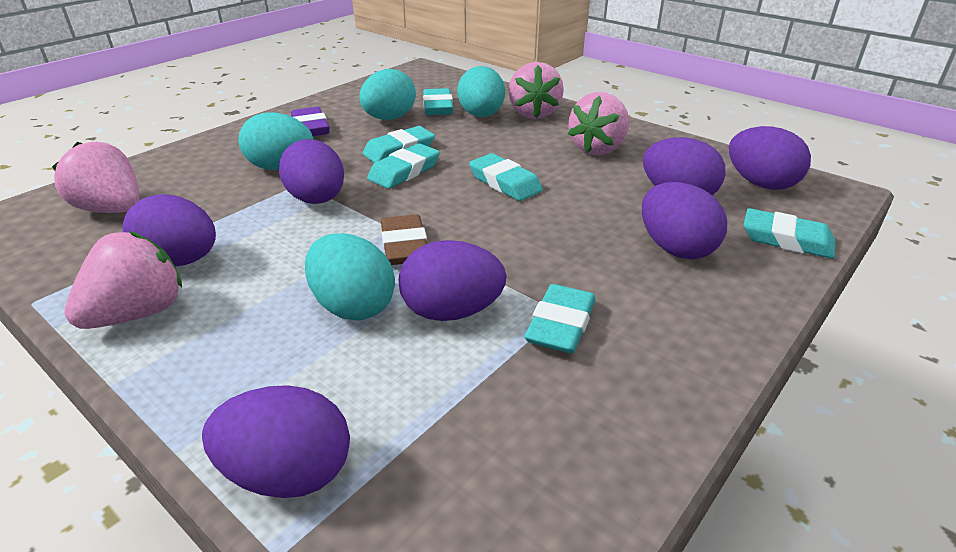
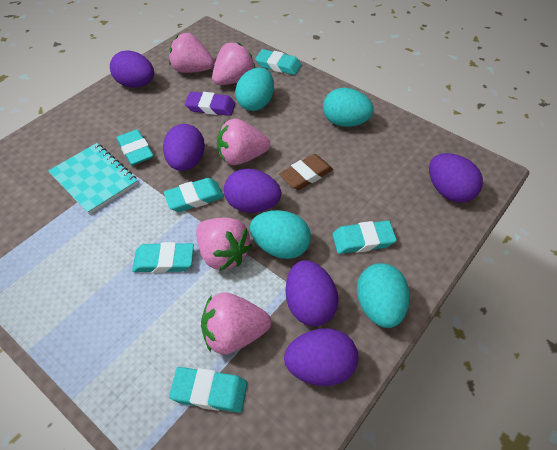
pink strawberry: [52,141,139,213] [64,231,182,329] [509,62,564,119] [568,92,629,155] = 4 -> [169,33,214,73] [196,218,252,271] [201,293,271,355] [212,43,255,85] [217,119,270,165] = 5
purple egg: [122,194,216,266] [202,385,350,498] [279,139,344,204] [399,240,507,321] [642,182,727,259] [643,137,726,195] [729,126,811,190] = 7 -> [110,50,154,88] [163,124,205,171] [224,169,281,213] [284,328,358,386] [286,260,338,326] [429,153,483,203] = 6
turquoise notebook: none = 0 -> [48,143,138,215] = 1

